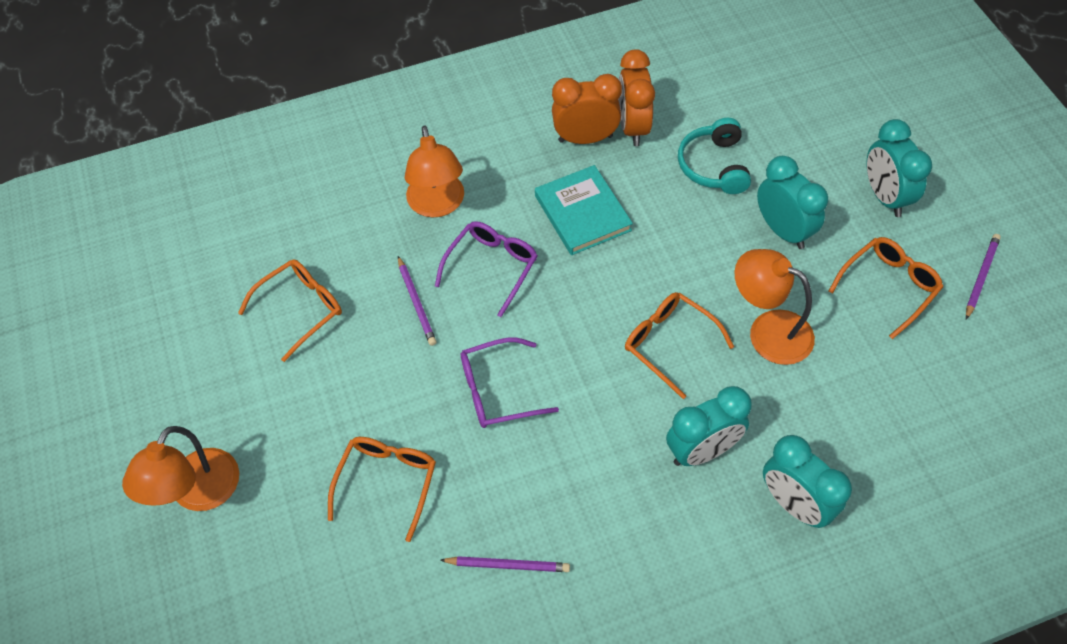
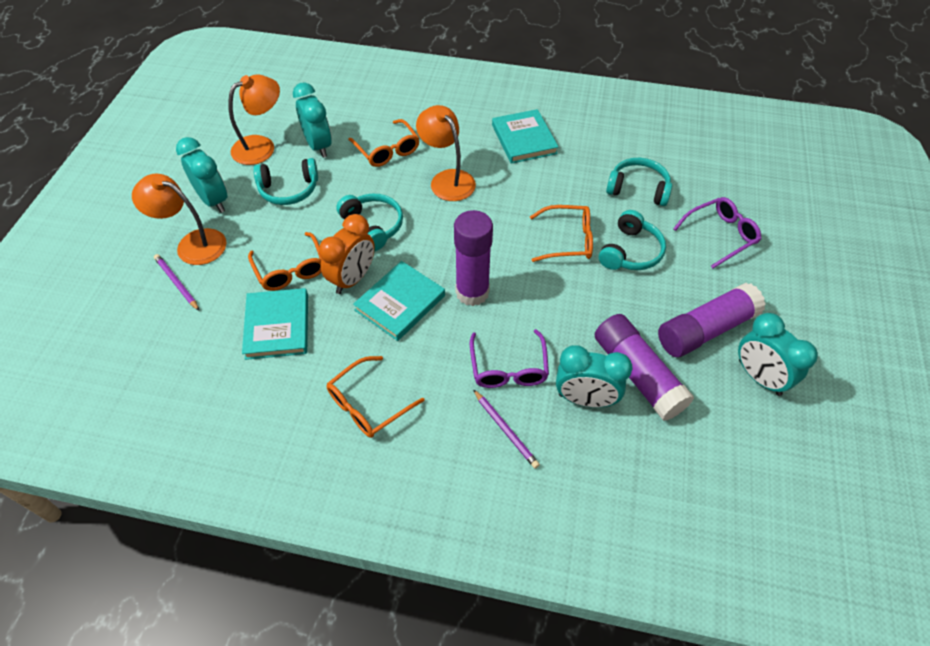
orange clock: [552,74,622,144] [618,49,655,146] = 2 -> [319,214,375,294] = 1
purple glue stick: none = 0 -> [454,210,493,306] [595,314,694,421] [658,283,766,357] = 3
purple pencil: [398,256,437,346] [440,556,570,572] [966,234,1001,320] = 3 -> [154,254,199,311] [473,389,540,469] = 2
turquoise book: [535,165,633,255] = 1 -> [242,288,308,360] [353,261,445,341] [492,109,559,164] = 3
turquoise headphones: [678,118,751,194] = 1 -> [253,158,318,205] [336,194,403,251] [599,210,666,270] [606,158,672,206] = 4

